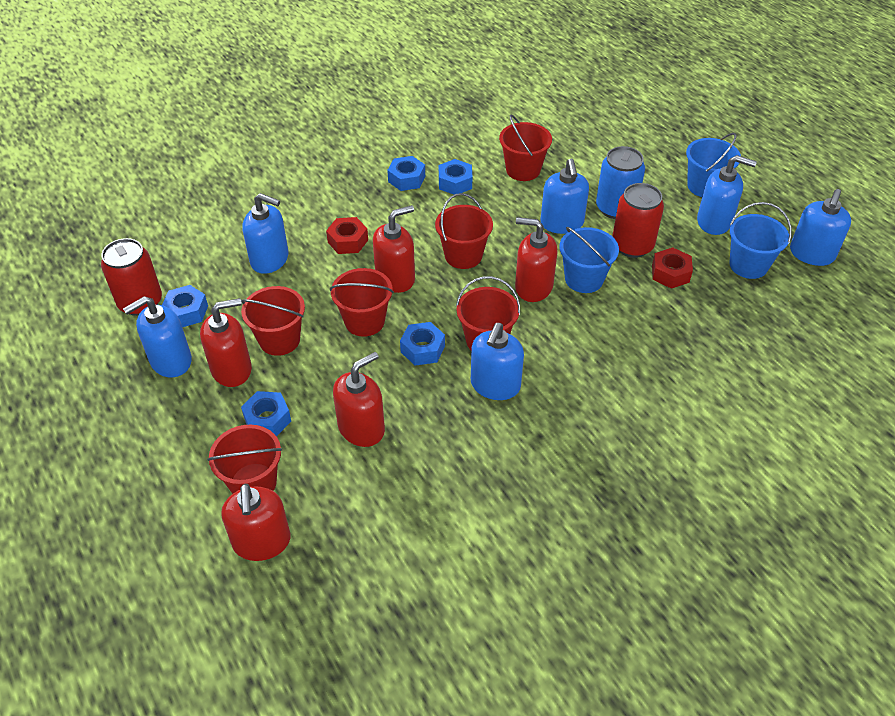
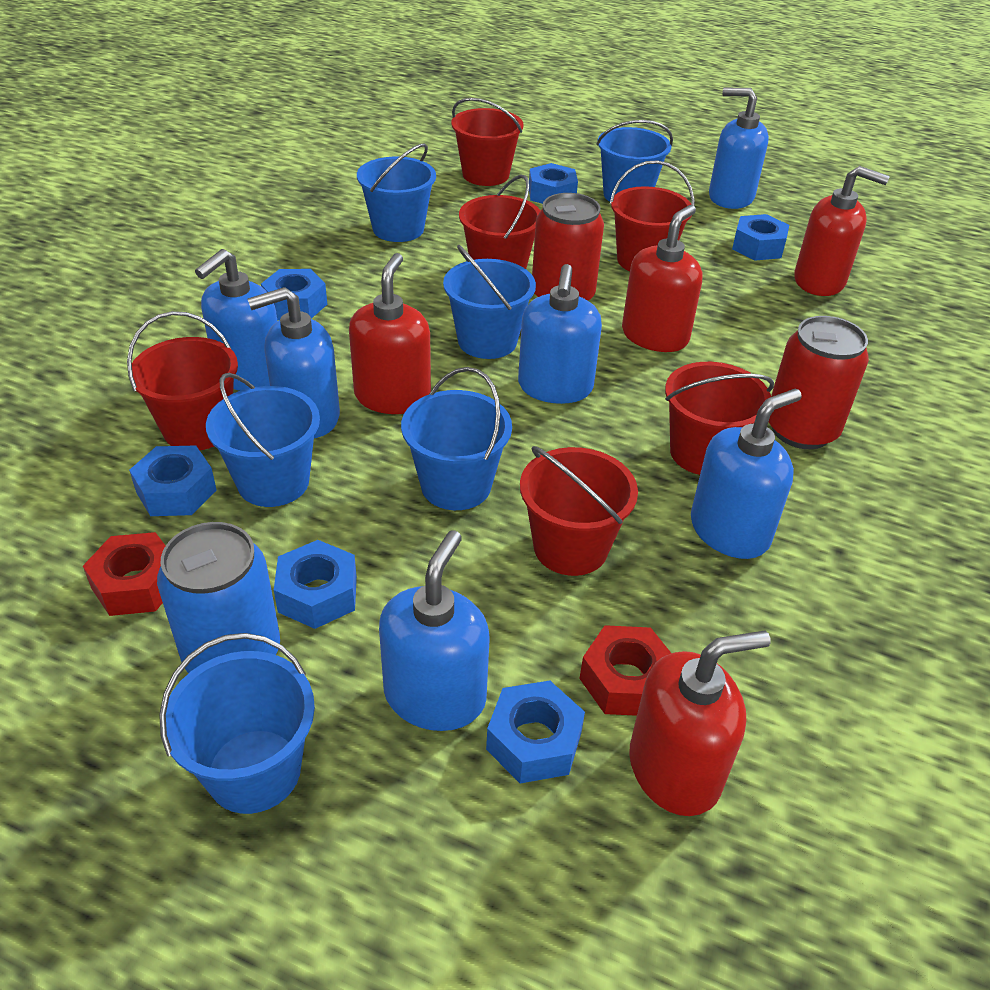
blue bucket: [559,227,619,293] [686,133,741,197] [730,202,792,279] = 3 -> [159,633,315,814] [206,373,320,507] [357,143,436,242] [401,367,512,510] [443,245,536,359] [596,120,673,202] = 6
blue nut: [162,285,208,327] [241,391,291,436] [387,156,425,191] [400,322,445,366] [439,159,472,195] = 5 -> [129,445,217,516] [261,269,327,320] [274,540,357,629] [486,681,585,783] [529,163,578,204] [732,214,789,261] = 6
red soap dispenser: [200,298,252,387] [221,484,291,561] [333,352,385,447] [373,205,415,293] [515,217,557,302] = 5 -> [349,253,431,414] [622,205,702,352] [629,631,770,816] [794,166,890,296] = 4

